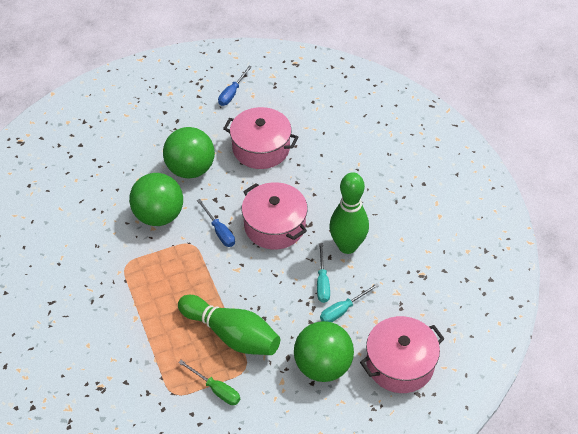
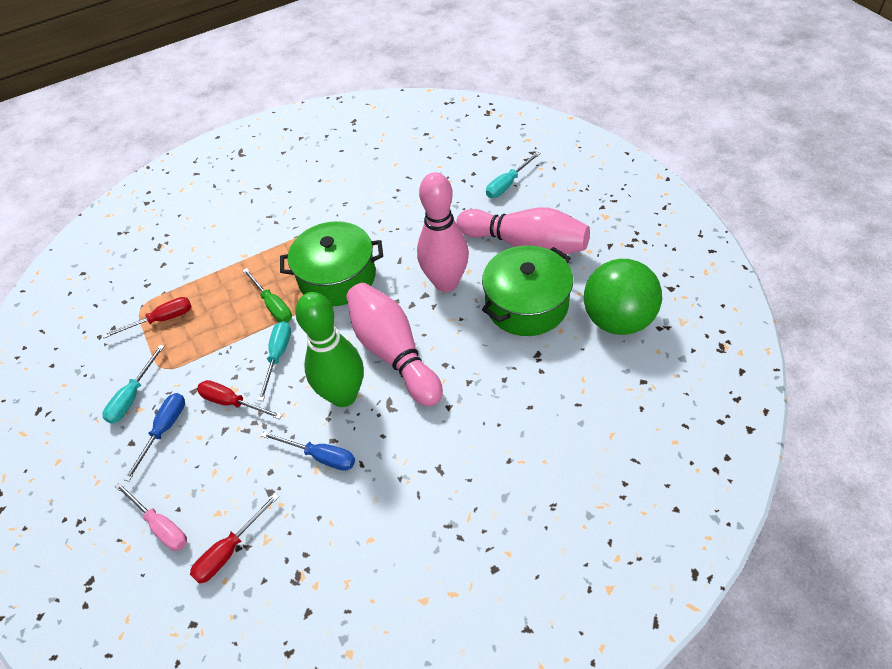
green ball: [129,173,183,226] [163,127,215,179] [294,321,354,382] = 3 -> [584,259,662,335] = 1
green bowling pin: [178,295,280,355] [329,172,369,254] = 2 -> [295,292,363,407] = 1
green pot: none = 0 -> [280,221,383,306] [482,245,573,336] = 2
pink bowling pin: none = 0 -> [346,283,443,406] [417,172,469,292] [456,207,590,254] = 3
pink pot: [223,107,298,169] [242,182,308,250] [360,316,445,393] = 3 -> none = 0
pink screwdriver: none = 0 -> [115,482,187,551] = 1
red screwdriver: none = 0 -> [103,297,191,338] [190,493,279,584] [197,380,282,419] = 3
turquoise screwdriver: [317,243,330,303] [320,283,379,322] = 2 -> [102,345,165,424] [258,321,291,401] [486,152,541,198] = 3

